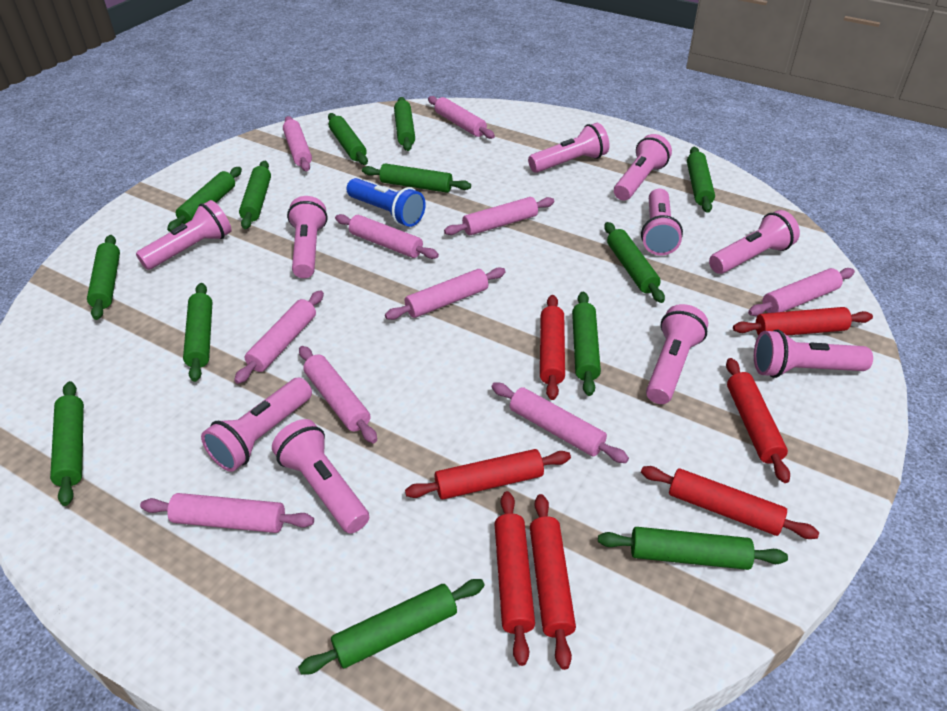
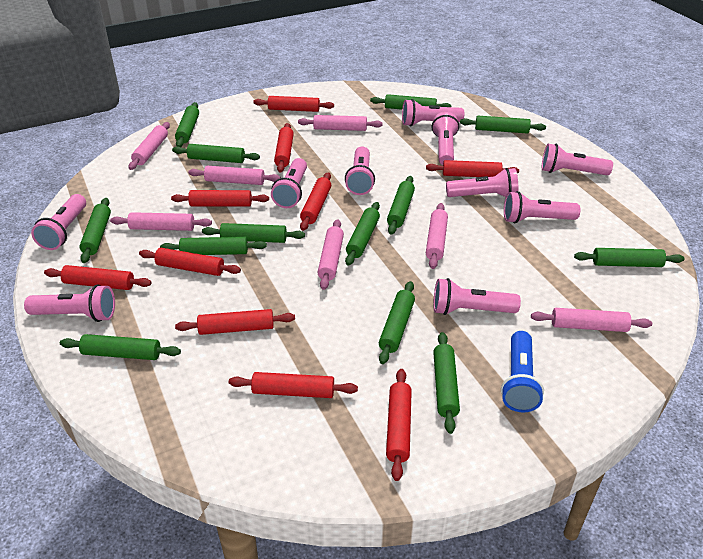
pink rolling pin: [140,493,314,533] [234,290,324,384] [283,116,312,171] [299,346,377,443] [335,214,439,259] [385,267,506,320] [428,96,495,139] [444,197,554,235] [492,383,629,463] [748,268,855,316] = 10 -> [110,212,212,231] [129,122,170,170] [188,166,281,185] [298,115,383,131] [317,219,344,290] [426,203,448,269] [531,308,652,332] = 7
red rolling pin: [405,449,571,499] [495,491,535,666] [530,494,576,670] [540,295,565,400] [641,466,819,539] [726,358,790,483] [733,307,873,336] = 7 -> [44,265,151,290] [139,248,241,276] [171,190,269,207] [175,309,295,335] [229,372,358,398] [253,96,334,112] [274,123,294,173] [300,172,331,231] [386,369,412,481] [426,160,519,177] = 10

